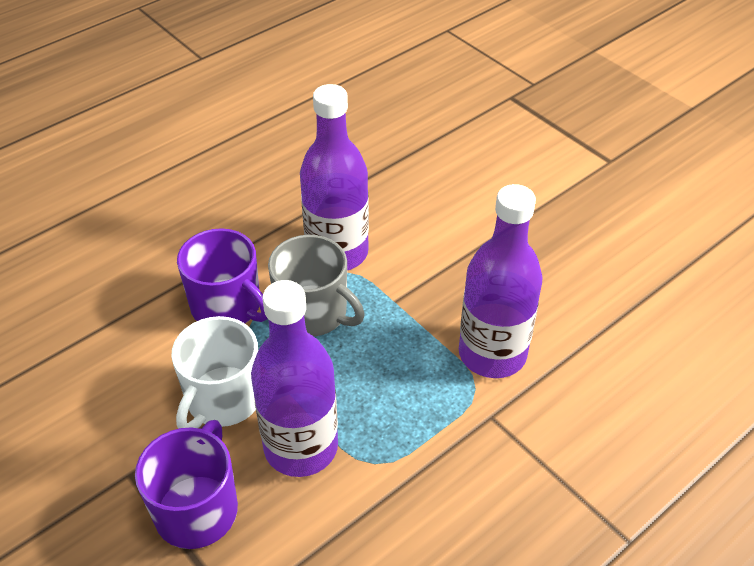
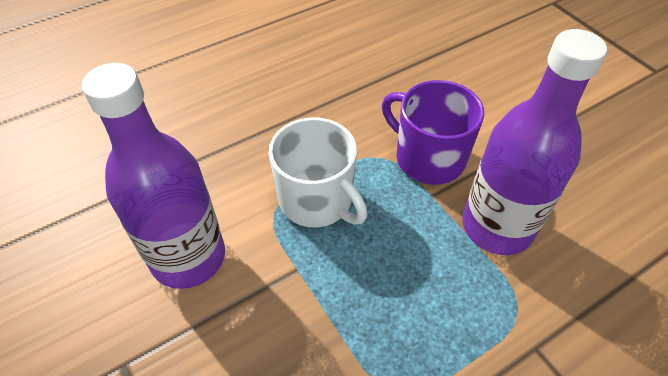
grey mug: [268,235,364,336] = 1 -> none = 0
purple bottle: [251,280,338,477] [300,84,369,270] [459,184,543,378] = 3 -> [82,63,225,289] [462,29,607,255] = 2
purple mug: [135,420,238,549] [177,228,268,323] = 2 -> [382,80,484,185] = 1

